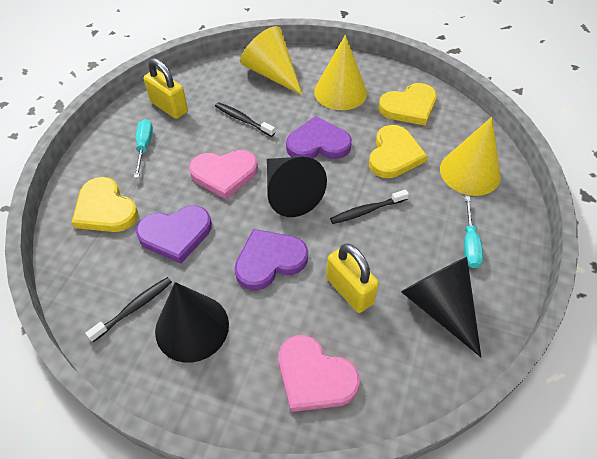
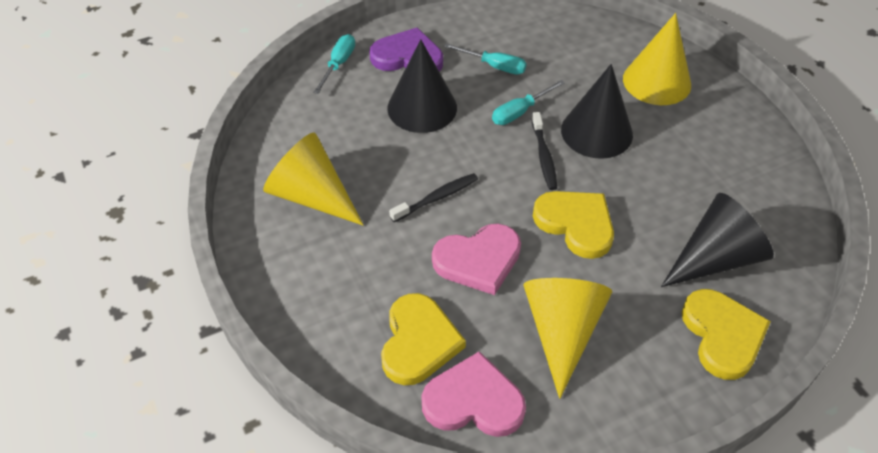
black toothbrush: [85,277,172,342] [215,102,275,137] [330,189,409,224] = 3 -> [389,173,478,222] [532,112,557,190] = 2
purple heart: [136,206,212,263] [234,229,308,291] [286,116,352,159] = 3 -> [369,27,443,72] = 1
turquoise screwdriver: [134,119,153,178] [464,196,483,268] = 2 -> [313,34,355,94] [444,43,527,75] [492,80,565,125] = 3
yellow padlock: [144,58,188,119] [326,243,379,313] = 2 -> none = 0

